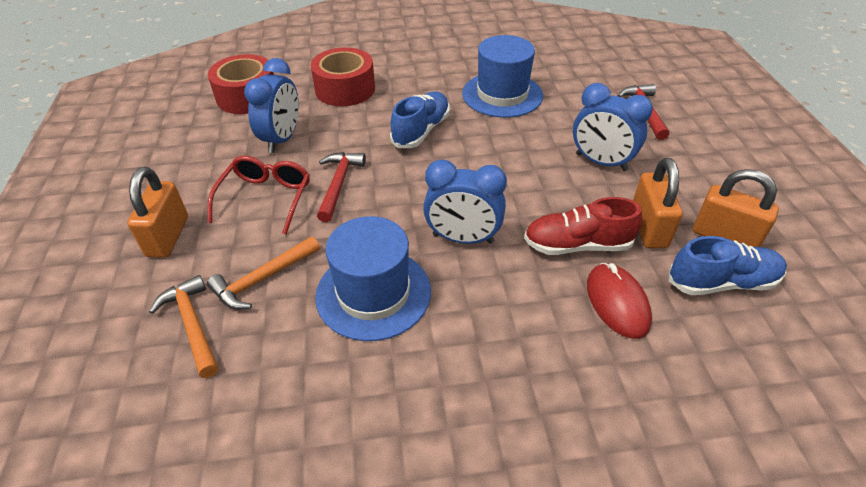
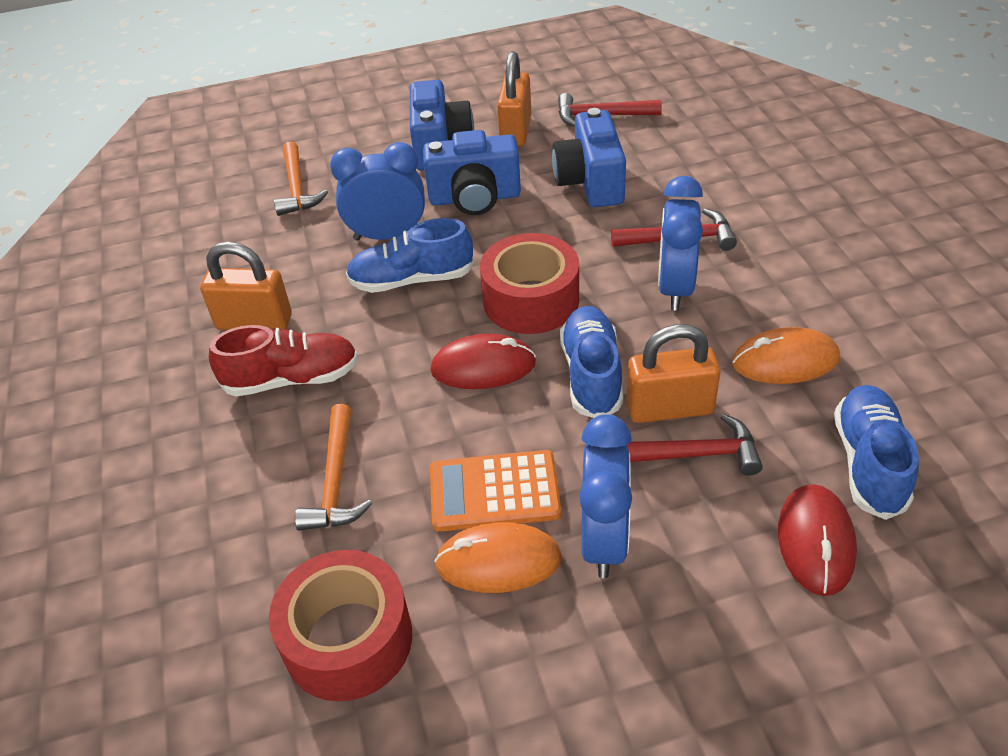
blue camera: none = 0 -> [410,80,474,170] [423,130,521,215] [552,108,626,207] = 3
blue hat: [315,216,431,341] [462,35,543,118] = 2 -> none = 0
blue shoe: [390,91,450,148] [669,236,787,295] = 2 -> [346,218,474,293] [560,306,623,418] [834,385,919,520] = 3
orange calculator: none = 0 -> [430,450,562,532] = 1
orange mouse: none = 0 -> [434,522,562,593] [732,327,840,384] = 2
red glasses: [208,156,310,235] = 1 -> none = 0
red hammer: [317,152,366,222] [618,84,669,140] = 2 -> [558,93,662,126] [611,208,737,251] [627,414,763,476] = 3
red mouse: [587,263,652,339] = 1 -> [430,334,536,389] [778,484,857,596] = 2

